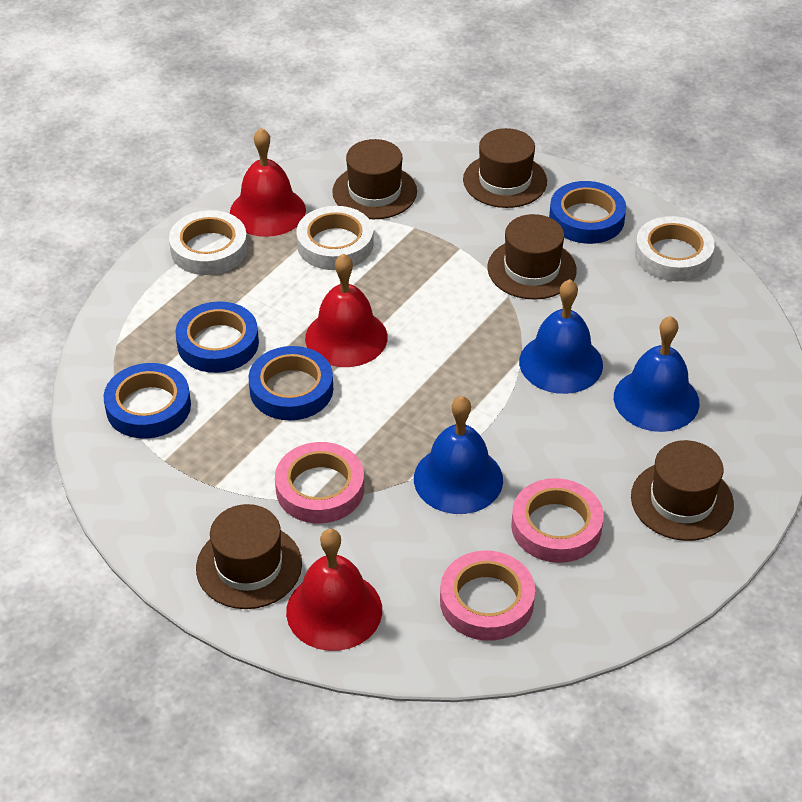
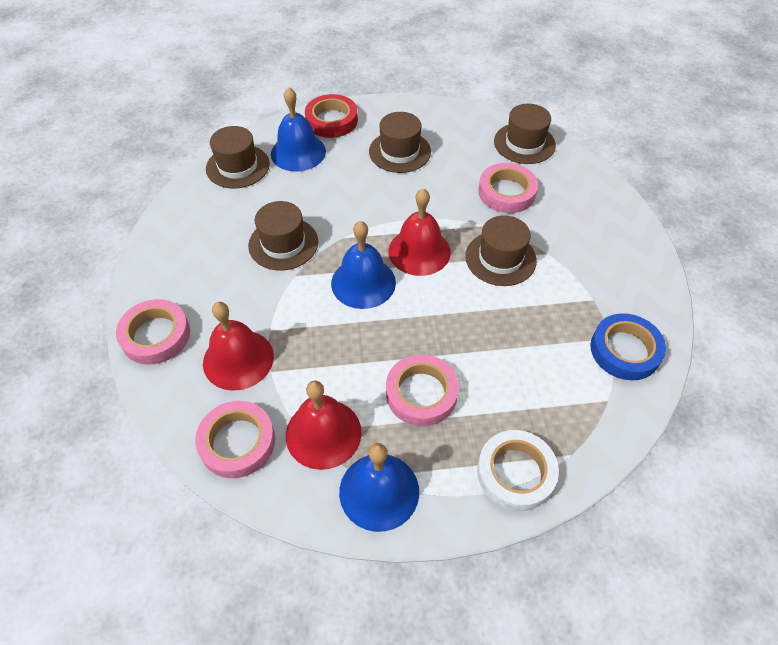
blue tape: [104,363,191,439] [175,301,259,373] [249,346,333,420] [549,181,626,244] = 4 -> [590,313,666,380] = 1
pink tape: [275,442,364,523] [440,550,535,641] [511,478,604,563] = 3 -> [116,299,190,365] [195,401,275,478] [386,354,459,426] [478,163,538,213] = 4
red tape: none = 0 -> [305,94,358,138] = 1
white tape: [169,210,248,275] [296,206,374,270] [635,216,715,281] = 3 -> [477,430,559,511] = 1

